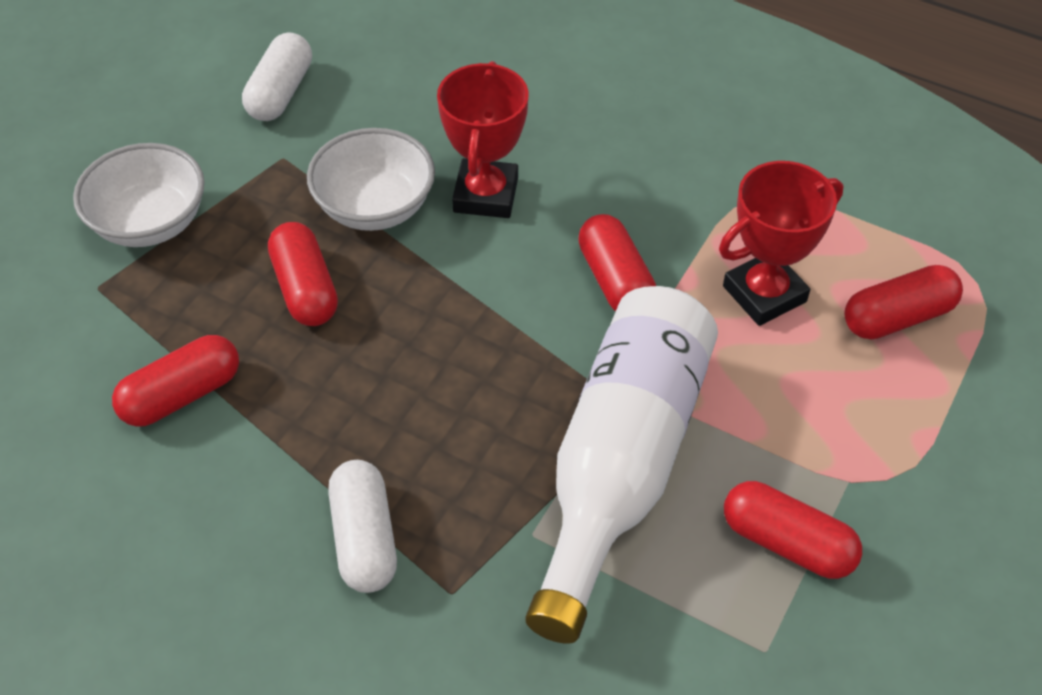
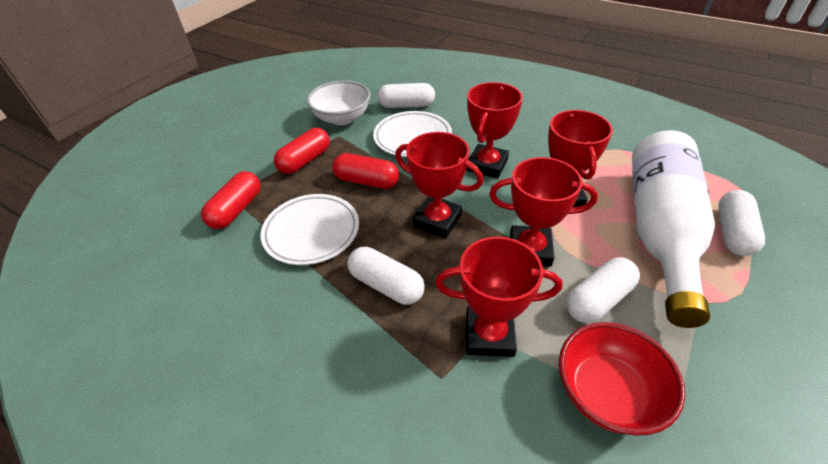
red bowl: none = 0 -> [559,322,685,436] = 1
red capsule: [112,335,239,427] [268,222,338,326] [578,214,656,312] [724,481,862,579] [844,265,963,340] = 5 -> [201,171,261,229] [274,128,330,174] [332,153,399,189] = 3
red trophy: [437,61,529,218] [719,161,843,326] = 2 -> [395,132,483,238] [435,237,562,357] [467,82,523,179] [489,157,598,267] [548,110,613,208] = 5
white bowl: [73,143,205,247] [307,128,435,231] = 2 -> [307,80,370,125] = 1
white capsule: [242,32,312,121] [328,460,397,593] = 2 -> [347,247,425,305] [378,83,435,108] [566,257,640,323] [718,190,765,256] = 4
white plate: none = 0 -> [260,194,359,265] [373,111,452,157] = 2

